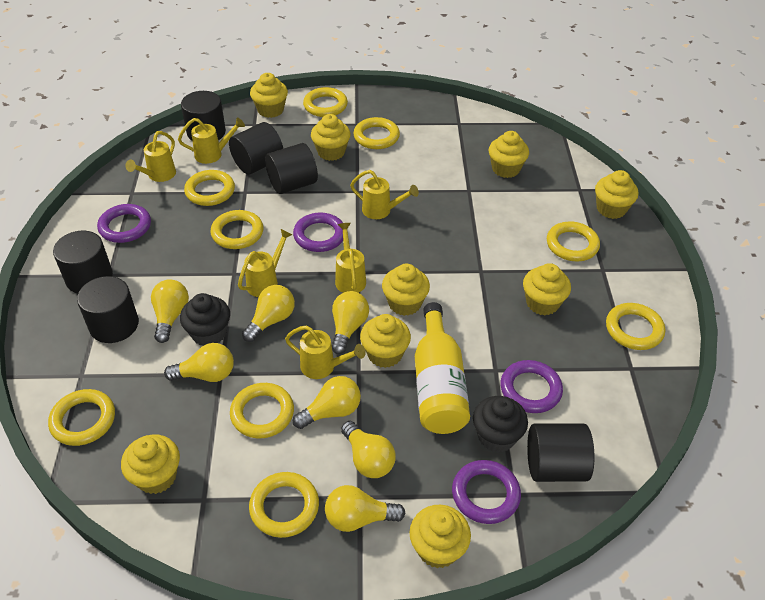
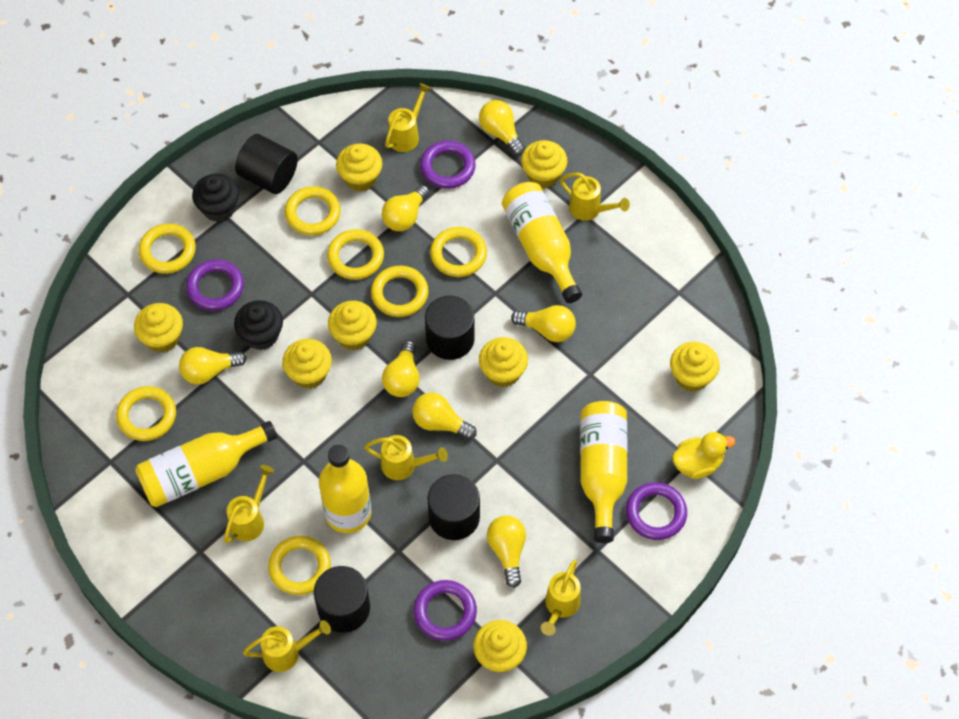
black cylinder: [53,231,113,294] [77,276,139,343] [181,91,226,141] [229,122,283,175] [265,143,318,194] [527,423,594,482] = 6 -> [235,134,298,194] [314,566,370,633] [425,296,475,360] [427,474,480,540] = 4
yellow bottle: [415,302,470,434] = 1 -> [135,421,277,507] [319,445,371,533] [502,182,582,303] [580,401,627,543] = 4
yellow cupcake: [121,434,180,494] [250,73,288,118] [311,114,351,161] [360,314,411,368] [382,264,430,316] [409,505,471,568] [489,131,529,178] [523,263,571,315] [595,170,638,219] = 9 -> [134,303,183,353] [282,339,332,389] [328,301,377,350] [336,143,383,192] [473,620,527,673] [479,337,528,388] [521,140,567,188] [670,342,720,392] = 8
yellow duck: none = 0 -> [672,432,735,479] = 1
yellow ring: [48,389,115,446] [184,170,235,206] [210,210,263,249] [230,383,294,439] [249,472,319,538] [303,87,348,117] [353,117,400,149] [547,221,600,261] [606,303,665,350] = 9 -> [116,386,176,441] [139,223,196,274] [268,536,331,595] [285,186,341,235] [327,229,384,280] [371,266,428,317] [430,227,487,277] = 7

